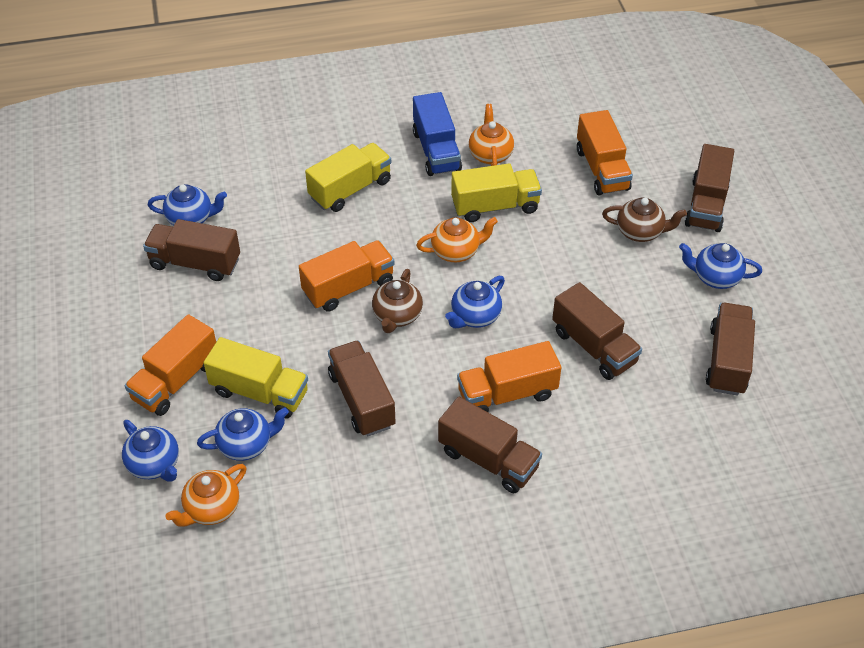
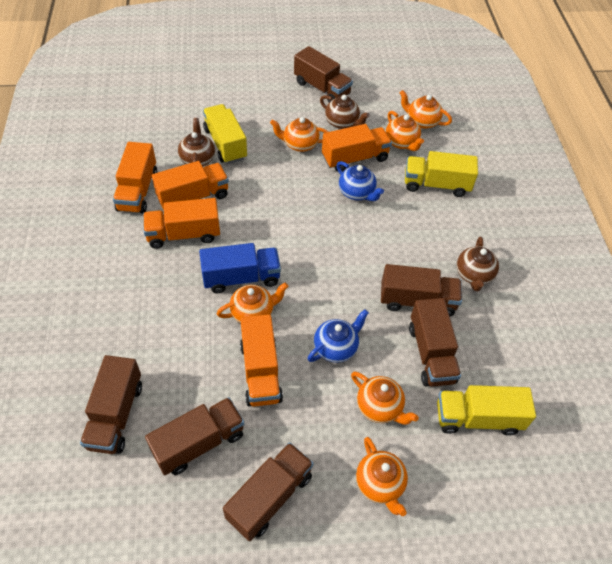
blue teapot: [122,420,179,482] [148,184,227,225] [197,408,289,461] [445,276,505,328] [679,243,762,289] = 5 -> [307,309,369,363] [336,161,384,201] = 2
brown teapot: [372,269,423,333] [602,198,687,242] = 2 -> [178,118,215,166] [320,95,370,129] [457,237,499,291] = 3
orange teapot: [165,464,246,527] [416,217,498,262] [469,104,514,166] = 3 -> [217,283,288,324] [270,117,328,152] [351,372,419,425] [356,437,408,516] [386,111,424,151] [400,90,452,129] = 6
orange truck: [125,314,216,416] [299,240,394,312] [457,341,562,412] [577,110,633,196] = 4 -> [113,142,157,214] [143,198,220,249] [152,161,229,210] [240,314,283,407] [322,124,392,172] = 5

